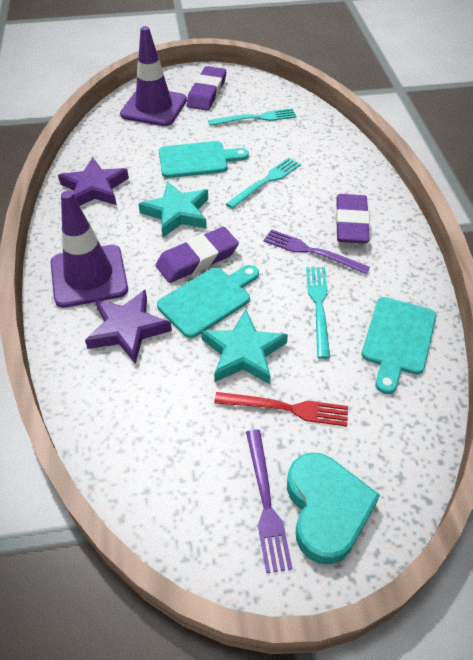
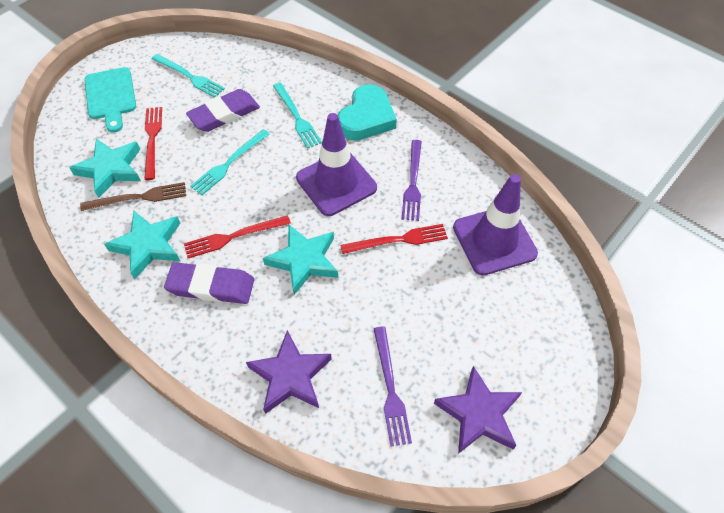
brown fork: none = 0 -> [80,182,186,211] = 1
purple eraser: [156,227,239,283] [187,66,226,111] [336,194,370,244] = 3 -> [164,262,254,304] [186,89,260,132] = 2
red fork: [214,392,348,426] = 1 -> [144,107,162,180] [184,215,291,258] [340,224,448,254] = 3
turquoise cutting board: [157,265,259,338] [159,141,249,178] [361,297,436,394] = 3 -> [84,67,136,133] = 1
turquoise star: [138,181,208,237] [201,309,288,384] = 2 -> [69,138,141,198] [104,211,180,279] [263,225,338,295] = 3

